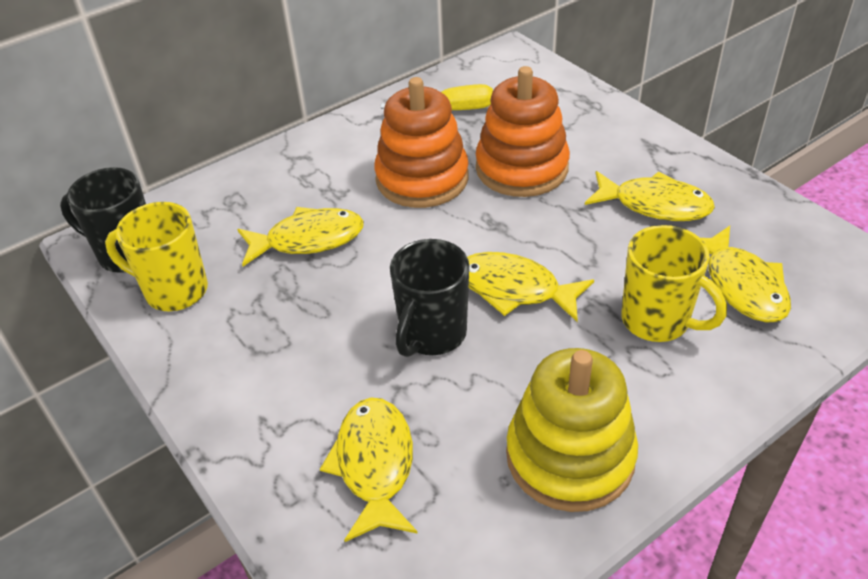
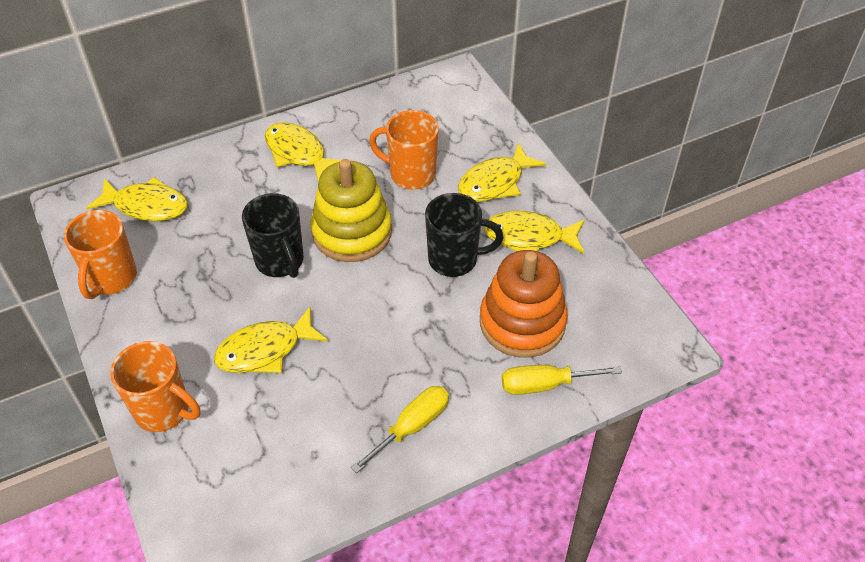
orange mug: none = 0 -> [64,210,137,299] [110,341,200,432] [369,110,439,190] = 3
orange stacking toy: [374,77,469,208] [476,66,570,197] = 2 -> [480,250,568,358] = 1
yellow mug: [105,202,208,311] [621,225,727,342] = 2 -> none = 0
yellow screwdriver: [380,84,493,110] = 1 -> [351,386,449,473] [502,365,622,395] = 2

